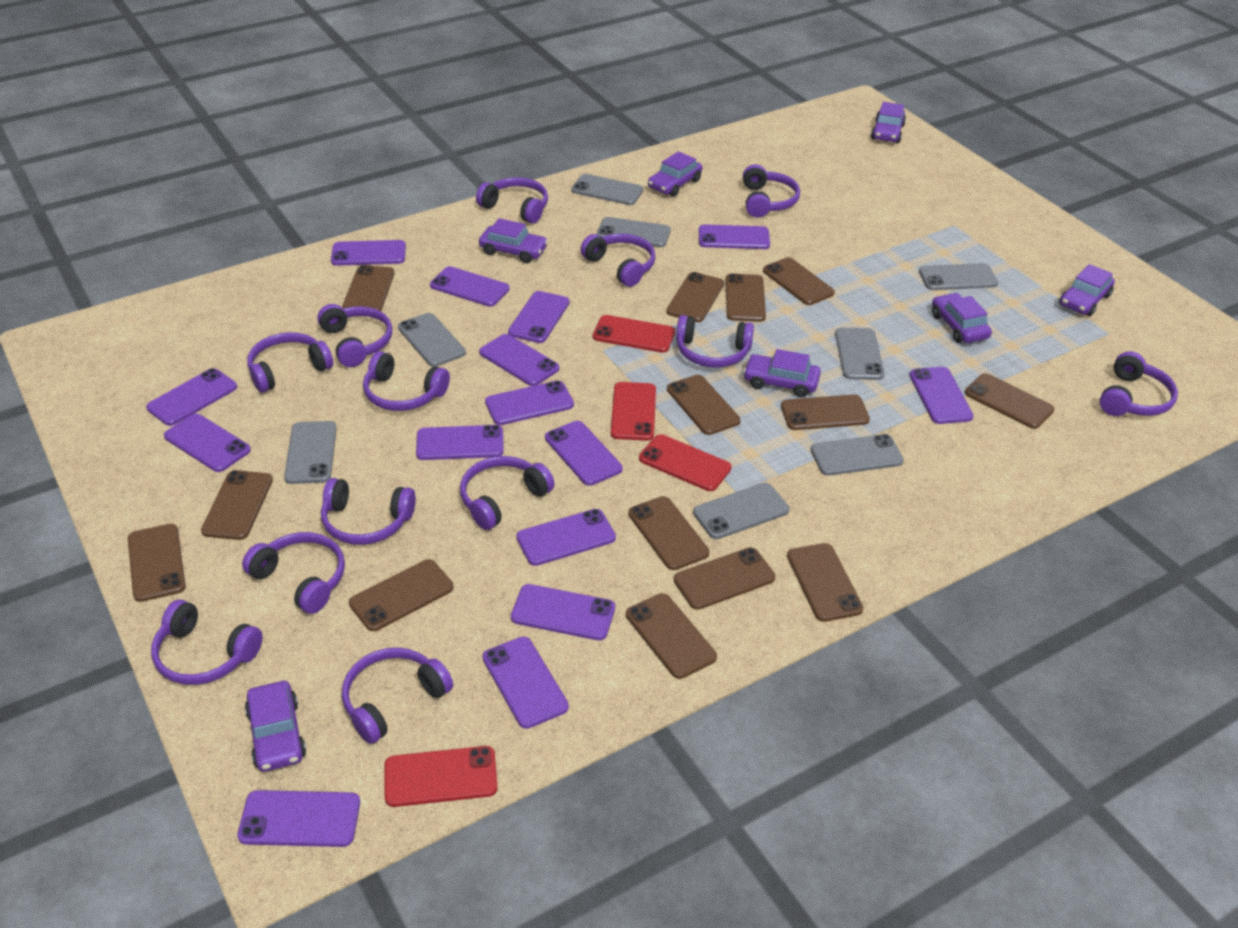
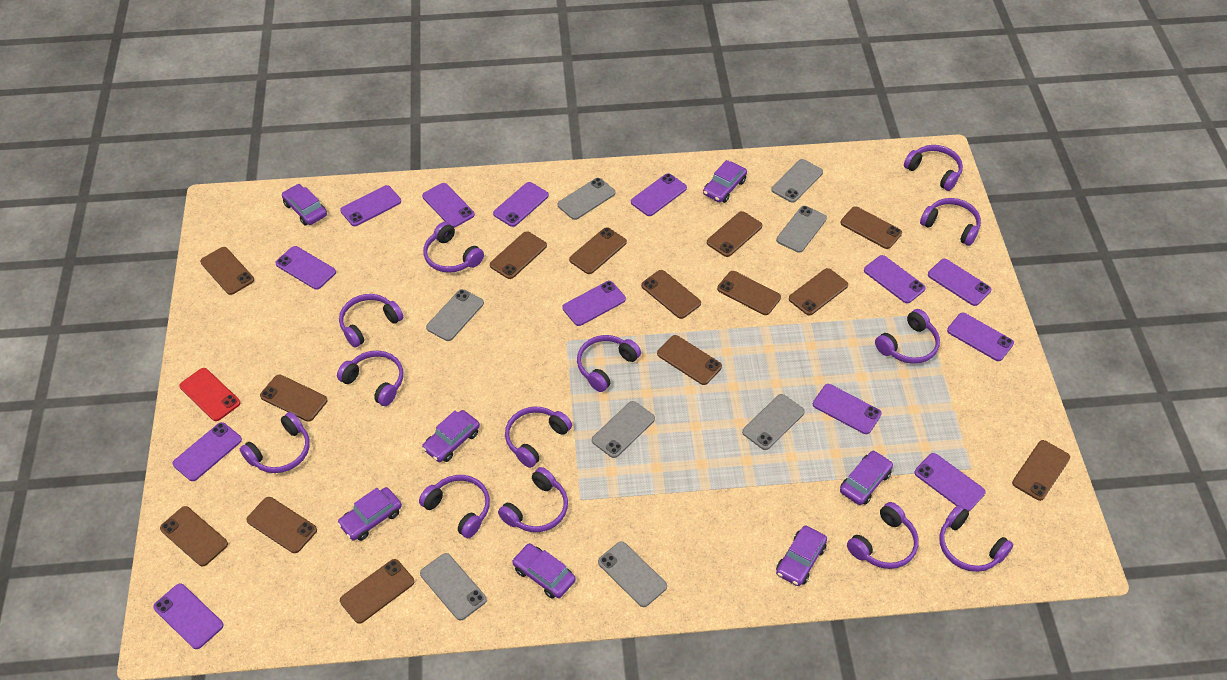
purple phone: [146,368,237,426] [164,414,251,472] [237,790,360,847] [331,240,406,266] [416,425,504,460] [430,266,510,307] [479,334,559,386] [482,637,569,729] [485,381,574,425] [508,291,570,343] [511,584,615,640] [516,509,616,566] [545,421,623,486] [699,224,770,249] [909,367,974,424] = 15 -> [153,583,224,649] [173,422,242,481] [275,246,336,290] [340,185,401,226] [422,183,475,228] [493,182,549,227] [562,281,626,326] [631,173,687,216] [813,384,882,434] [864,255,926,303] [914,453,986,512] [928,259,991,306] [947,313,1014,361] = 13
red phone: [384,746,498,807] [593,315,675,353] [611,382,656,441] [639,434,732,491] = 4 -> [179,368,240,421] = 1

